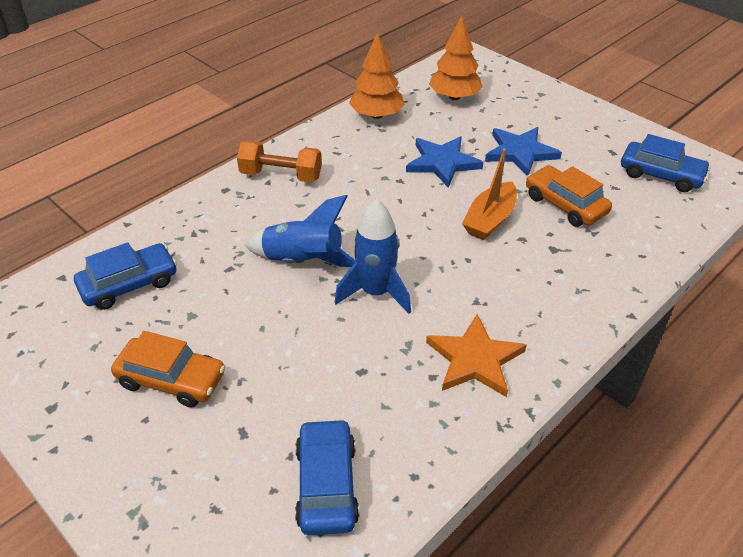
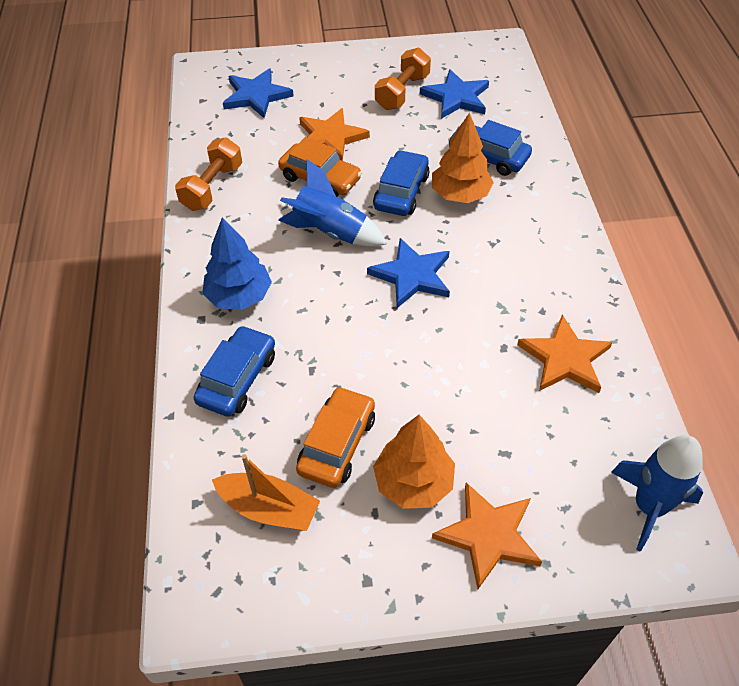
blue star: [406,136,483,188] [485,127,562,176] = 2 -> [223,68,294,118] [367,238,450,308] [420,69,489,119] = 3
blue tree: none = 0 -> [202,217,272,310] = 1
orange dumbbell: [237,140,322,182] = 1 -> [175,137,242,211] [375,47,431,110] = 2
orange star: [426,314,527,397] = 1 -> [299,108,370,161] [432,482,542,589] [517,315,612,393] = 3

